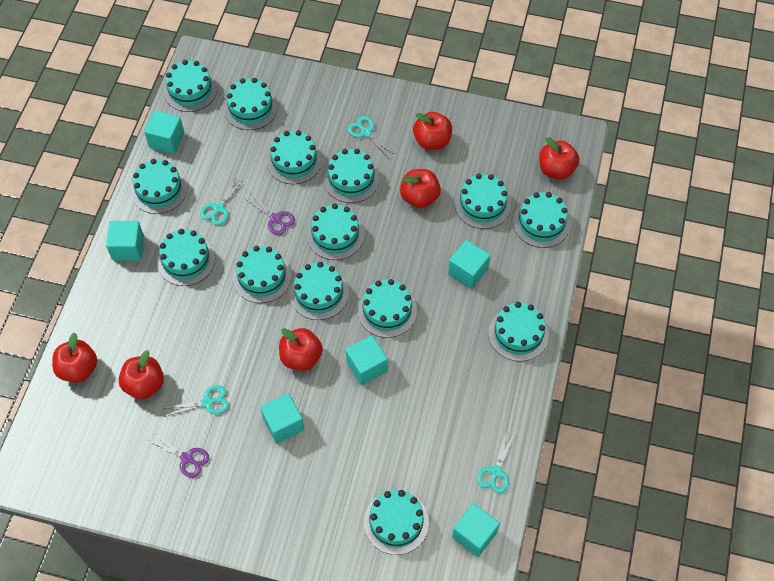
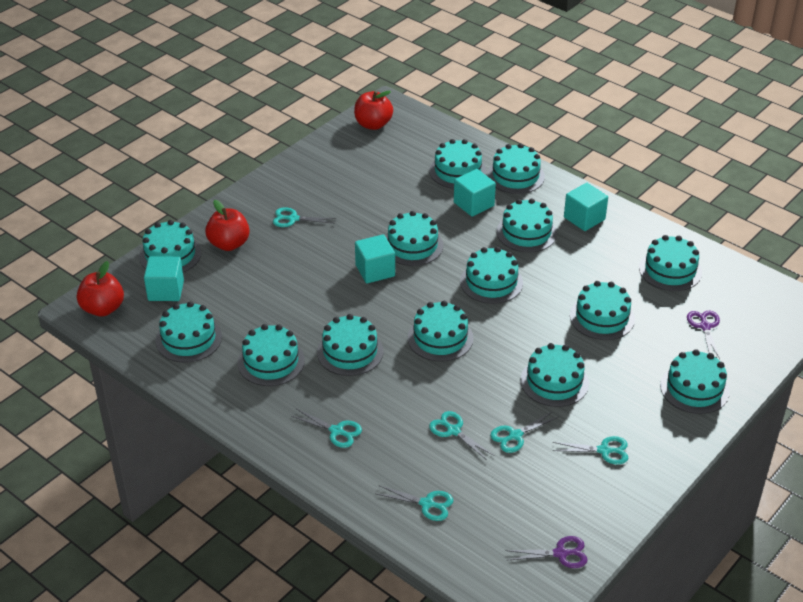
red apple: [52,332,97,383] [119,350,164,399] [279,328,323,371] [400,169,441,208] [413,112,452,150] [539,137,579,180] = 6 -> [77,261,124,316] [205,200,250,251] [354,90,393,130] = 3
turquoise cube: [106,221,144,261] [144,111,184,154] [260,393,304,444] [346,335,388,385] [448,240,490,289] [452,503,500,557] = 6 -> [144,256,184,301] [355,234,395,283] [454,169,496,217] [564,183,608,231] = 4
turquoise scissors: [164,385,229,417] [200,177,244,225] [348,116,395,157] [477,433,515,493] = 4 -> [273,207,336,227] [292,409,362,448] [376,485,453,521] [429,411,494,460] [490,411,558,453] [553,436,628,464] = 6

